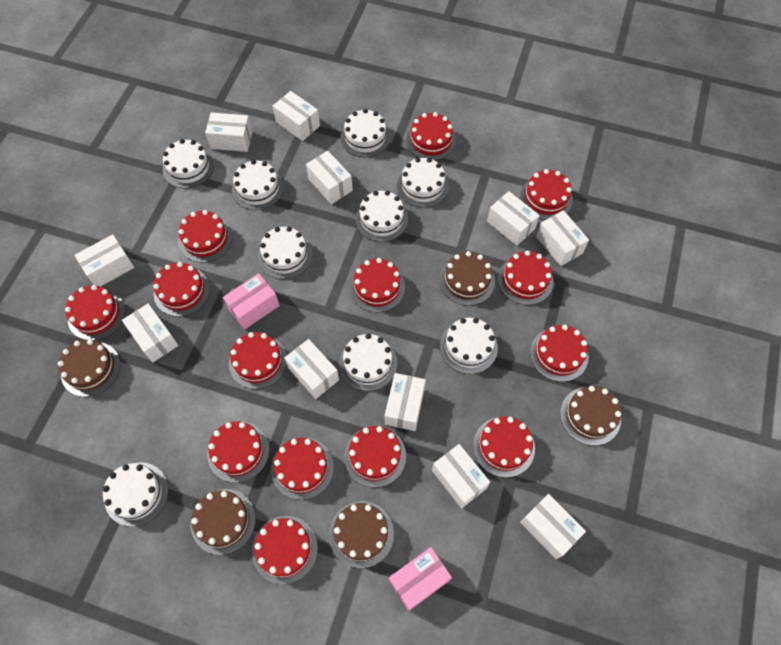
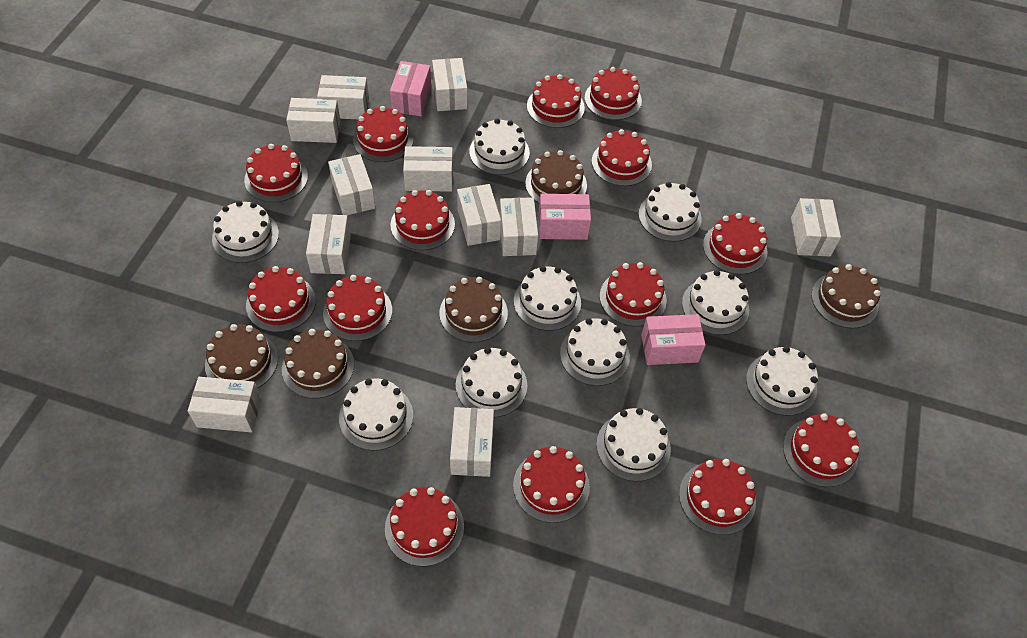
pink box: [223,273,280,330] [389,547,452,611] = 2 -> [390,61,431,116] [539,194,591,240] [641,314,705,365] = 3
white cake: [103,462,169,527] [163,139,214,188] [232,160,284,210] [258,227,312,279] [339,333,397,391] [341,109,390,157] [355,191,408,242] [397,158,449,208] [440,318,498,374] = 9 -> [212,201,279,263] [339,378,413,451] [456,347,527,417] [469,118,530,175] [514,266,581,331] [560,318,630,386] [596,408,671,482] [639,182,701,242] [682,270,749,335] [746,346,818,416] = 10

